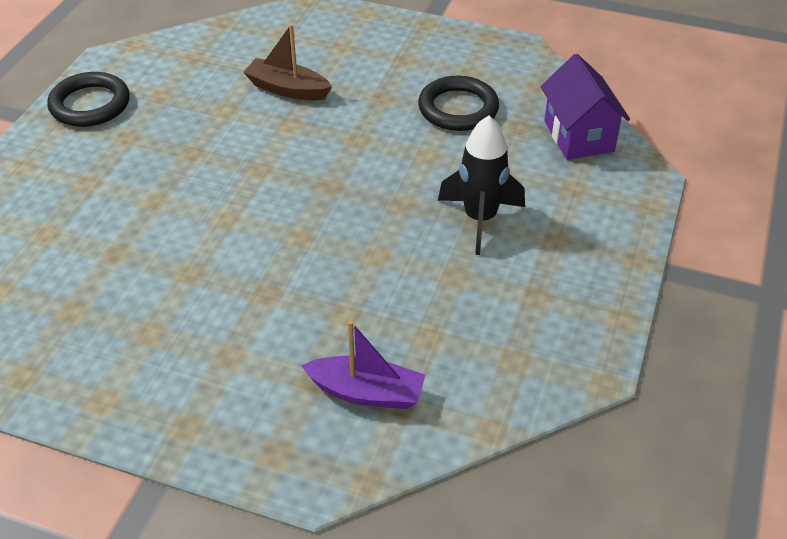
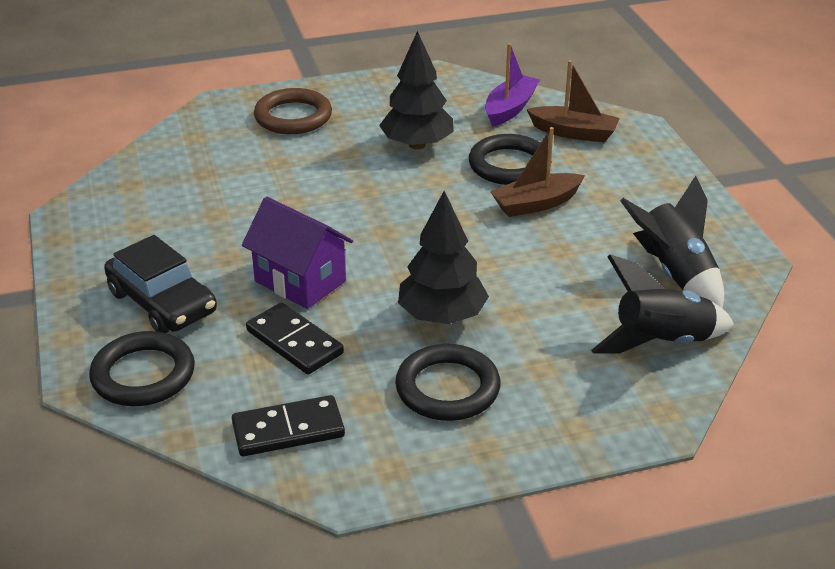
black car: none = 0 -> [104,235,217,333] = 1
black domino: none = 0 -> [232,395,345,456] [246,303,344,374] = 2
black ring: [47,72,130,127] [418,76,499,131] = 2 -> [89,331,195,406] [395,344,500,421] [469,134,548,185] = 3
black rocket: [438,115,525,255] = 1 -> [591,255,734,353] [620,176,724,309] = 2
black tree: none = 0 -> [379,31,454,149] [398,191,489,324] = 2
brown boat: [243,24,332,100] = 1 -> [490,127,585,217] [526,60,620,143] = 2
brown ring: none = 0 -> [254,88,332,134] = 1

